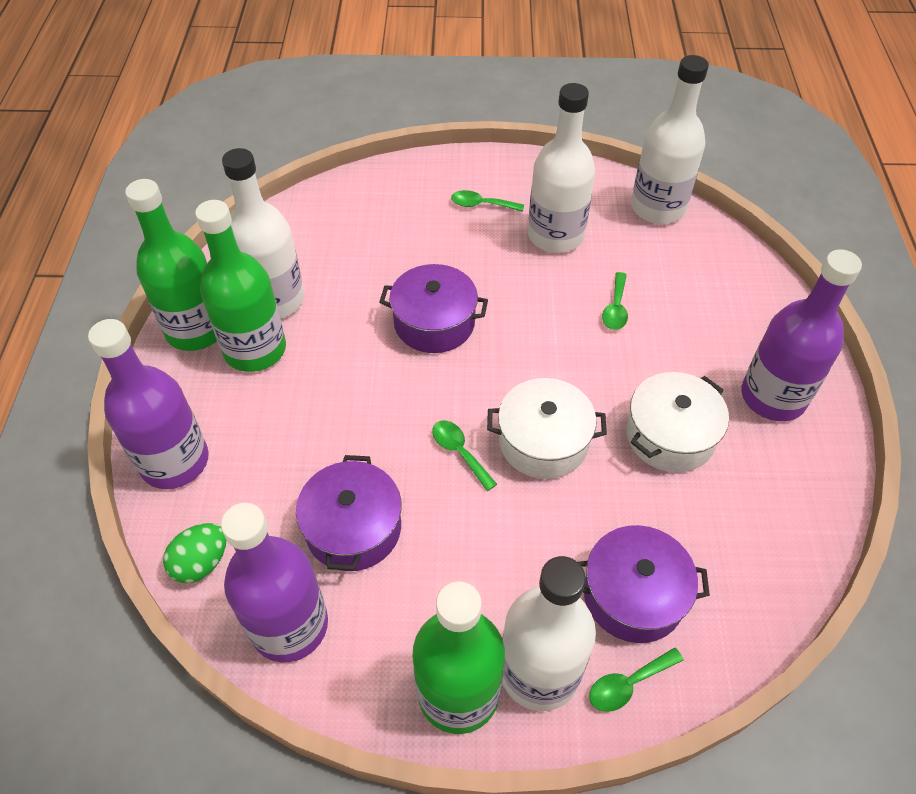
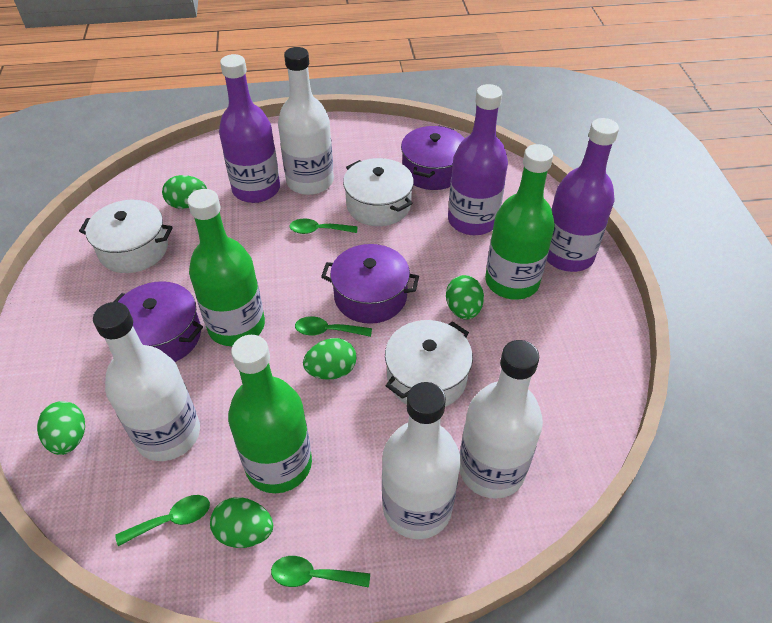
green egg: [163,523,226,583] = 1 -> [37,401,85,455] [162,175,207,209] [210,497,273,548] [303,338,357,380] [446,275,484,320] = 5
white pot: [487,378,607,479] [626,372,729,473] = 2 -> [79,200,173,273] [343,158,414,226] [385,320,473,407] = 3

